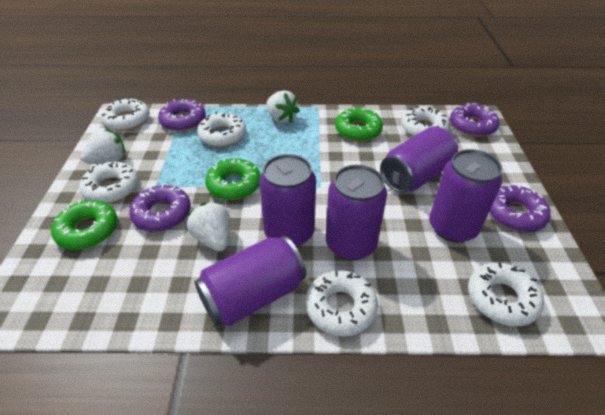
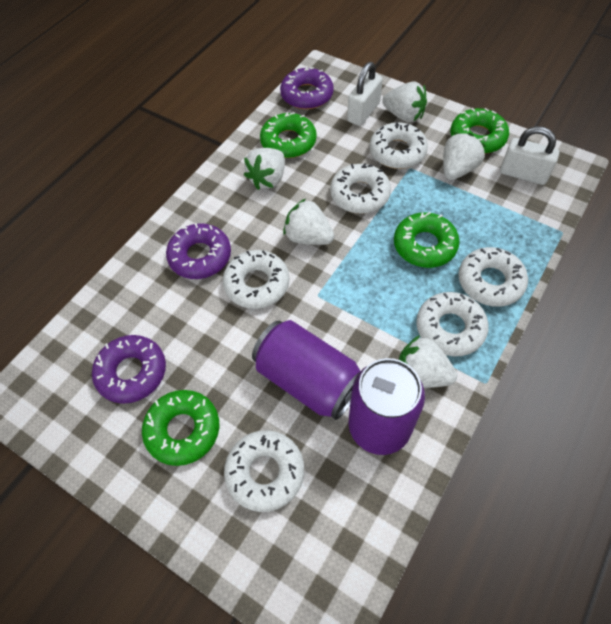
green donut: [51,200,118,250] [205,158,261,200] [335,107,383,141] = 3 -> [142,390,219,466] [260,112,317,158] [394,212,460,268] [451,108,509,153] = 4
purple can: [195,236,306,326] [259,154,316,247] [326,165,387,260] [380,126,458,193] [429,149,502,243] = 5 -> [252,320,360,420] [349,358,425,455] = 2
purple donut: [129,184,191,232] [158,99,206,131] [450,103,499,137] [489,184,551,232] = 4 -> [92,335,166,404] [166,223,231,279] [280,67,334,109] = 3
white padlock: none = 0 -> [347,62,383,126] [500,126,560,185] = 2
white strawberry: [81,127,125,164] [186,202,230,251] [266,90,300,123] = 3 -> [244,148,285,190] [283,199,334,245] [382,82,427,123] [399,335,457,388] [443,133,486,180] = 5

